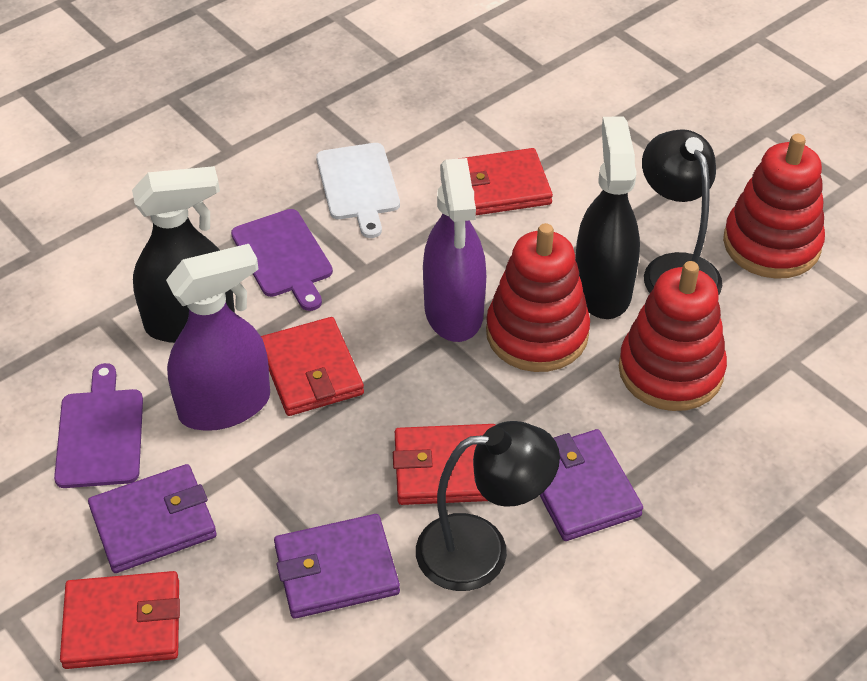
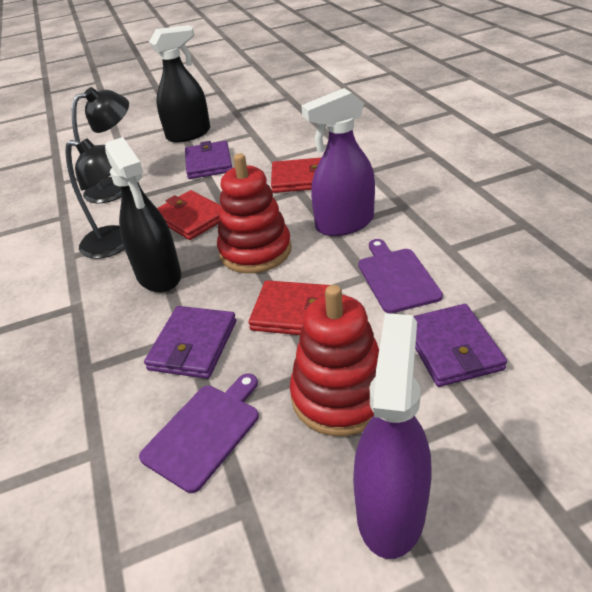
red stacking toy: [486,223,590,372] [619,261,727,411] [723,134,825,279] = 3 -> [217,153,292,273] [290,285,379,436] = 2
red wallet: [60,571,180,669] [261,317,364,416] [393,424,496,505] [458,148,553,215] = 4 -> [157,190,221,240] [249,280,330,335] [271,157,322,193] = 3
white cutting board: [316,143,400,238] = 1 -> none = 0

